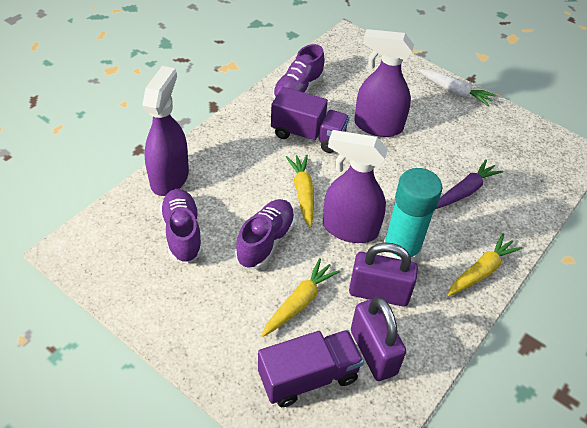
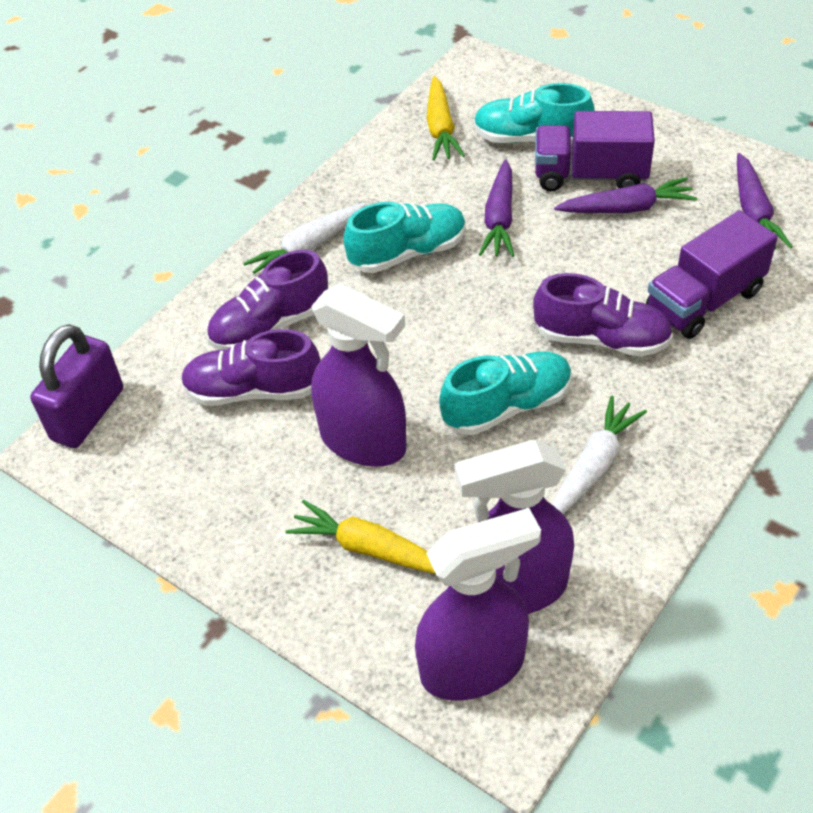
purple carrot: [436,159,503,209] = 1 -> [479,159,515,257] [554,177,697,213] [737,153,793,250] = 3
purple padlock: [349,242,418,307] [351,297,406,381] = 2 -> [30,324,123,448] = 1
turquoise glue stick: [383,168,442,262] = 1 -> none = 0
turquoise shoe: none = 0 -> [343,202,466,273] [439,351,572,435] [474,83,595,145] = 3
white carrot: [418,69,496,106] = 1 -> [243,203,366,274] [552,395,647,514] = 2
yellow carrot: [262,258,340,337] [286,154,314,228] [447,234,522,296] = 3 -> [286,500,436,574] [427,76,465,160] = 2

